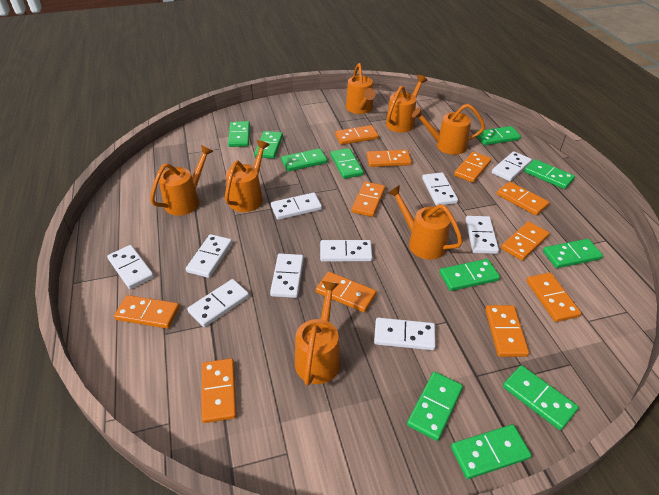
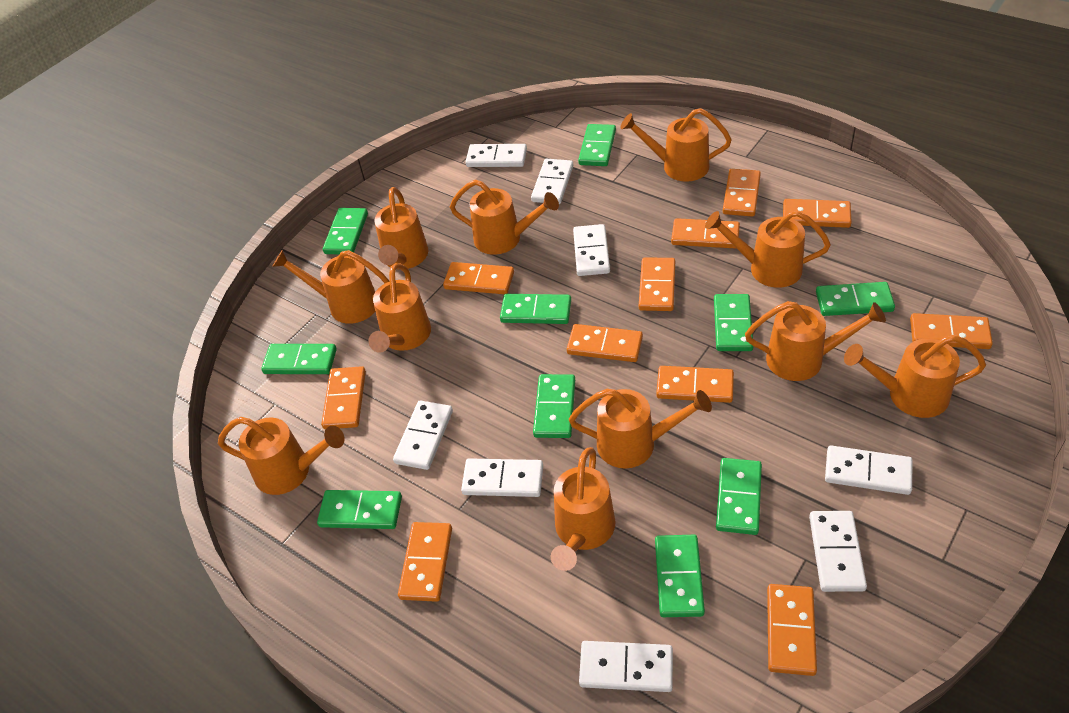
green domino: [228,121,250,147] [254,131,283,159] [281,148,327,171] [331,148,364,179] [407,372,463,441] [440,259,500,291] [451,424,532,479] [476,126,521,145] [503,365,579,430] [524,159,575,189] [543,239,603,268] = 11 -> [262,344,337,374] [317,490,402,529] [323,208,368,254] [500,294,571,324] [533,374,575,438] [578,124,616,166] [655,535,705,617] [714,294,753,351] [716,458,762,535] [816,282,895,316] = 10
orange watering can: [150,145,214,216] [225,140,269,212] [295,281,341,386] [346,63,376,114] [386,75,427,133] [388,185,463,259] [412,104,485,155] = 7 -> [218,417,345,495] [272,250,390,324] [368,263,431,353] [375,187,428,270] [450,180,559,255] [551,447,616,571] [569,389,712,469] [620,108,732,182] [705,211,831,288] [745,301,886,381] [844,335,986,418] = 11
white domino: [107,245,154,289] [186,234,232,278] [187,279,249,327] [270,254,304,298] [271,193,322,220] [320,240,373,262] [374,318,436,350] [422,173,458,206] [465,216,499,254] [492,151,532,181] = 10 -> [393,400,453,470] [461,458,543,497] [466,144,527,167] [531,159,573,204] [573,224,610,276] [579,641,673,692] [809,511,867,592] [825,446,913,495] = 8

